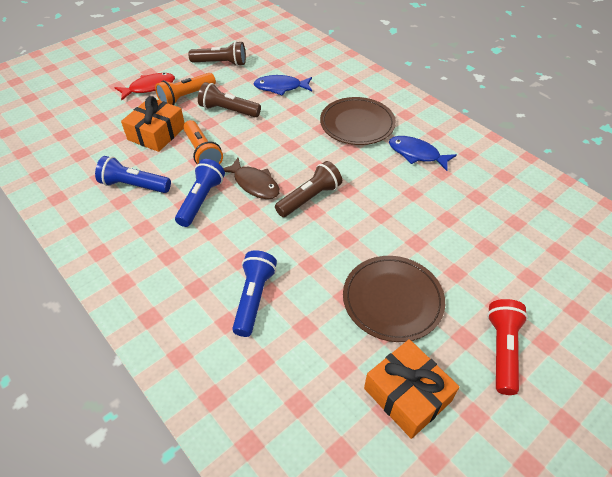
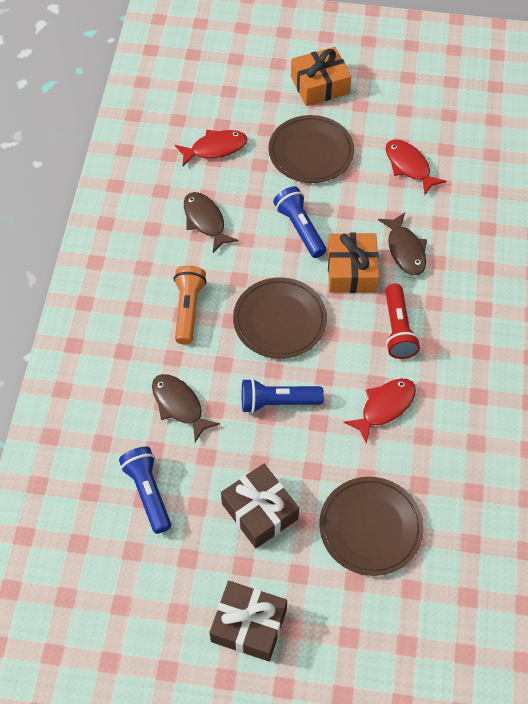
blue fish: [253,75,312,95] [389,136,457,171] = 2 -> none = 0
brown fish: [223,158,280,199] = 1 -> [152,374,220,442] [184,192,238,253] [378,213,427,275] = 3
brown flashlight: [188,41,246,66] [198,82,261,117] [275,161,342,217] = 3 -> none = 0
brown gift: none = 0 -> [209,581,287,661] [221,464,299,548] = 2
brown plate: [320,97,396,145] [343,256,445,342] = 2 -> [233,277,327,359] [269,115,354,183] [319,477,424,576] = 3
orange flashlight: [155,73,216,105] [183,120,223,165] = 2 -> [174,265,207,345] = 1
red fish: [114,73,175,100] = 1 -> [175,130,247,166] [344,378,416,444] [386,140,447,195] = 3

